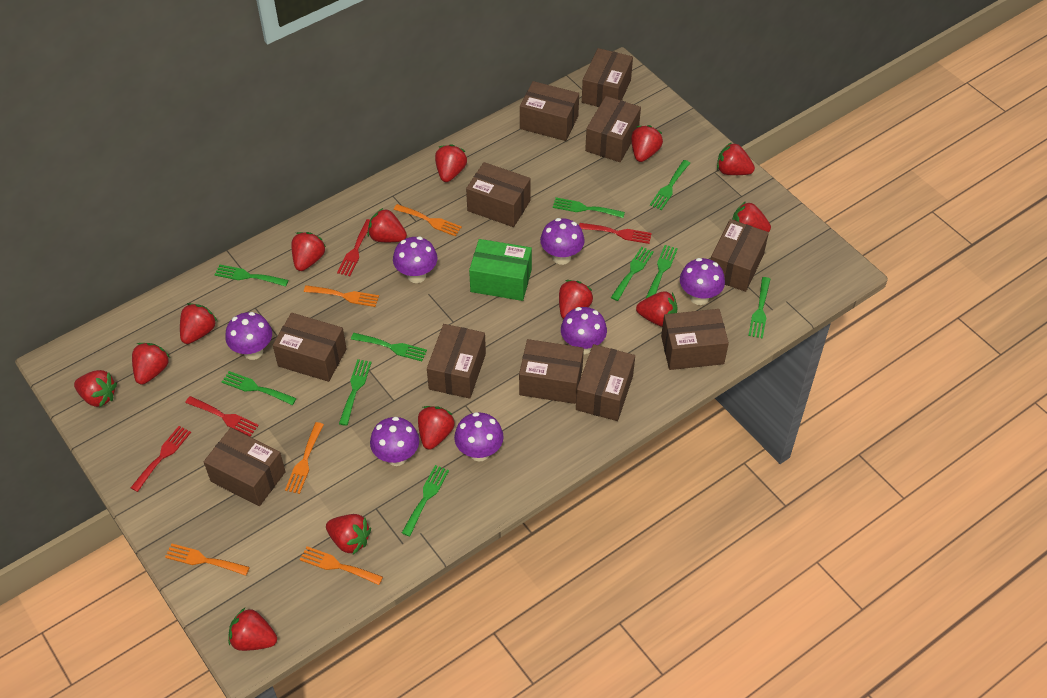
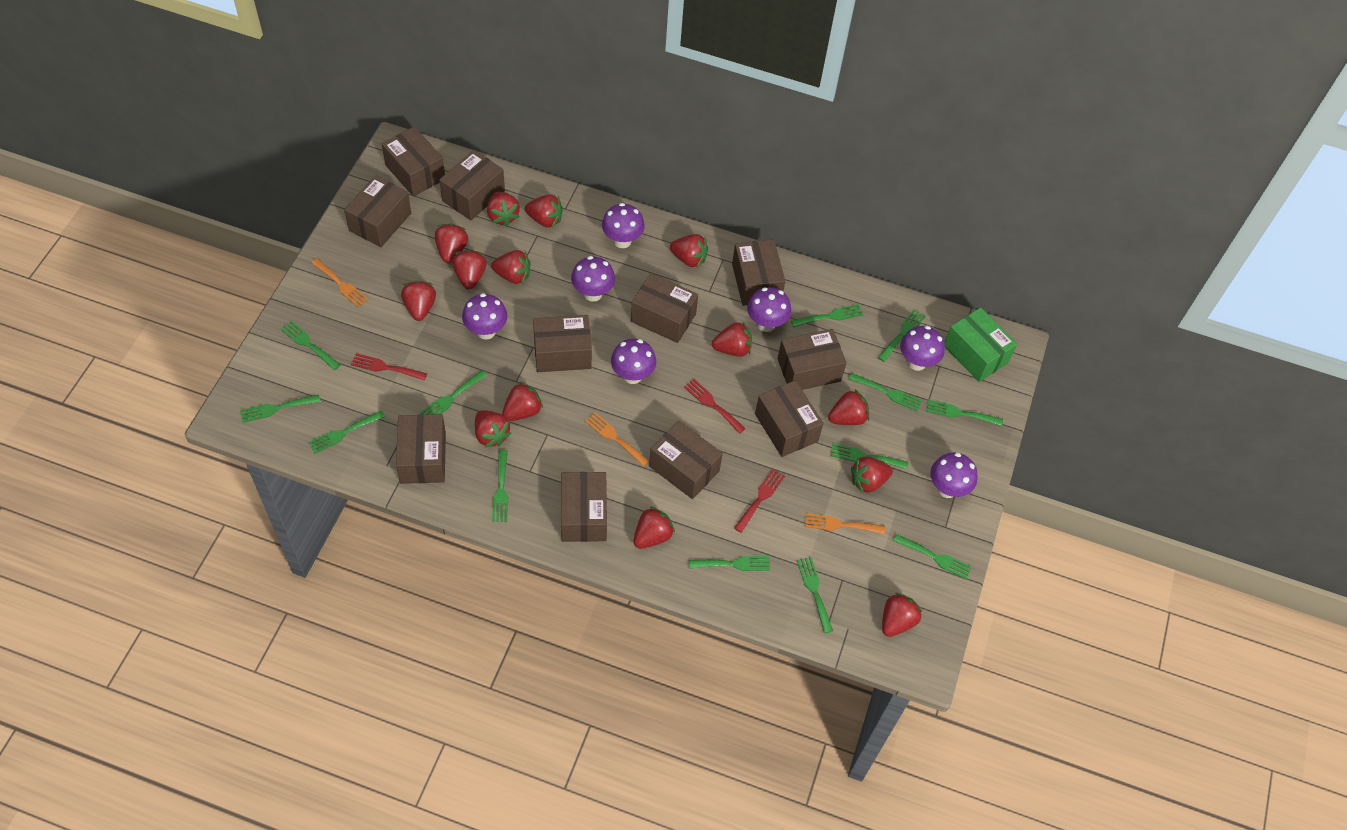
green fork: [215,264,288,286] [222,371,297,405] [339,359,372,426] [351,333,427,361] [402,465,449,536] [553,197,625,218] [611,247,654,301] [645,245,678,299] [650,160,690,210] [748,277,770,339] = 10 -> [240,395,321,423] [281,321,340,370] [308,410,385,454] [420,370,487,415] [492,450,508,522] [689,556,770,571] [791,304,863,327] [797,557,833,633] [830,443,909,469] [849,373,922,411] [878,309,926,362] [894,534,972,579] [926,400,1003,426] = 13
orange fork: [165,544,250,576] [285,422,324,494] [300,546,383,585] [304,285,379,307] [394,204,462,237] = 5 -> [311,258,368,307] [585,413,649,467] [805,513,885,534] = 3
red fork: [131,426,191,492] [185,396,259,437] [337,219,370,276] [579,223,652,244] = 4 -> [351,353,427,381] [684,379,746,434] [734,469,785,533] = 3

